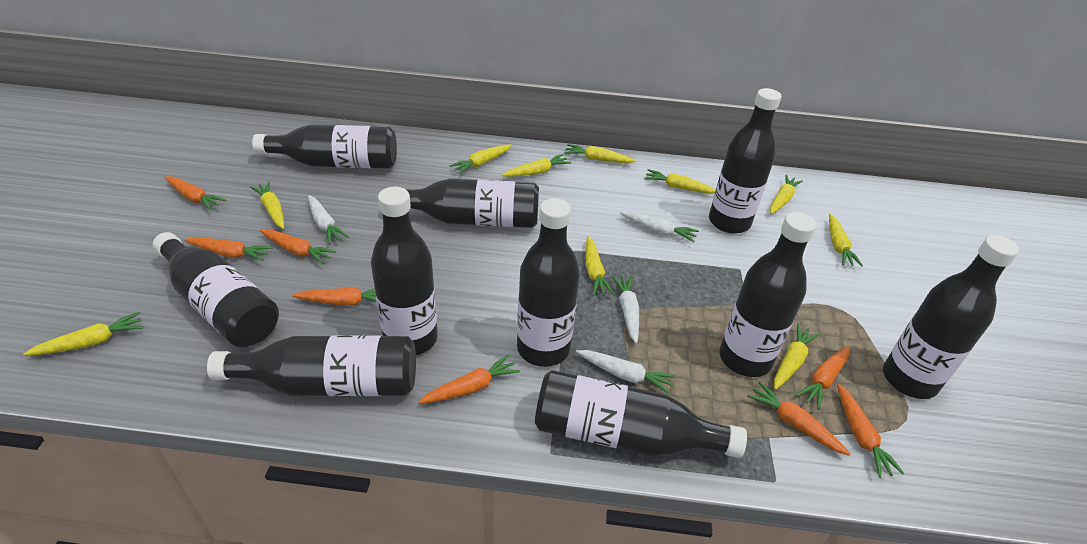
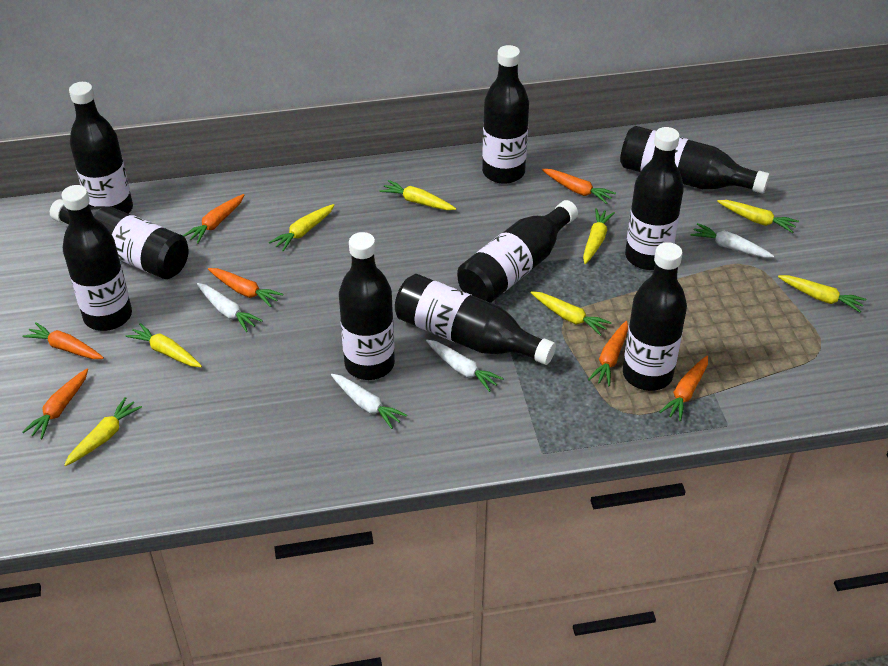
orange carrot: [164,176,227,210] [185,237,273,262] [260,229,336,264] [292,287,376,306] [418,355,520,404] [747,382,850,456] [795,345,850,410] [837,384,905,478] = 8 -> [22,322,104,359] [22,369,88,439] [183,194,244,244] [208,268,283,307] [542,169,616,204] [588,321,628,387] [659,356,708,422] = 7
yellow carrot: [23,312,143,356] [250,181,284,229] [449,145,512,174] [502,154,571,177] [564,144,636,163] [586,236,614,296] [644,169,716,194] [770,175,803,214] [774,324,820,390] [829,214,863,267] = 10 -> [64,397,142,466] [125,323,202,367] [269,204,335,251] [380,180,456,210] [531,291,612,336] [583,208,615,264] [717,200,799,233] [778,275,866,313] = 8

